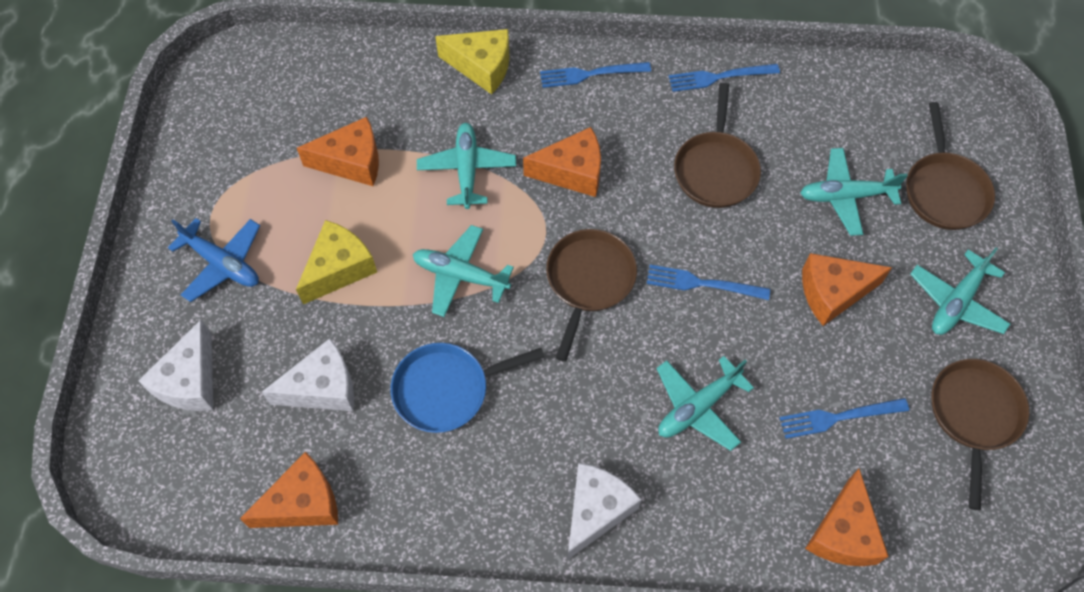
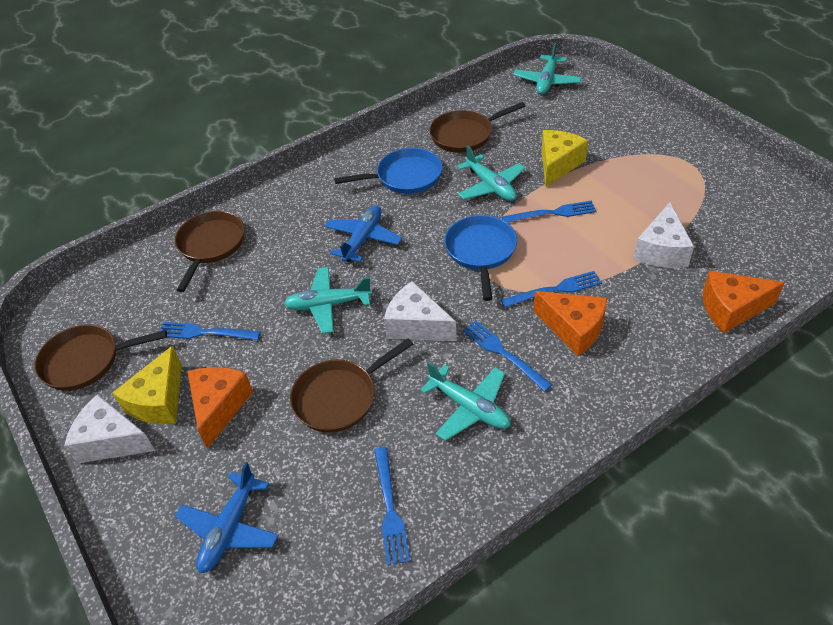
blue fork: [540,62,651,88] [647,265,770,300] [669,64,780,92] [780,398,909,439] = 4 -> [159,322,261,340] [374,447,410,566] [462,321,552,392] [501,201,597,223] [501,271,602,308] = 5
blue pan: [391,343,545,433] = 1 -> [334,148,443,194] [444,215,517,301] = 2
blue plane: [168,218,260,302] = 1 -> [175,462,279,573] [324,205,402,262] = 2
orange cheese: [240,452,338,528] [297,117,379,186] [523,127,601,197] [802,253,892,326] [805,469,889,566] = 5 -> [187,367,253,449] [533,291,607,356] [703,271,785,333] = 3
turquoise plane: [413,225,514,317] [417,123,516,209] [656,356,754,451] [800,148,908,236] [910,247,1010,335] = 5 -> [284,267,372,334] [420,362,510,441] [457,146,525,201] [513,43,582,95] = 4

